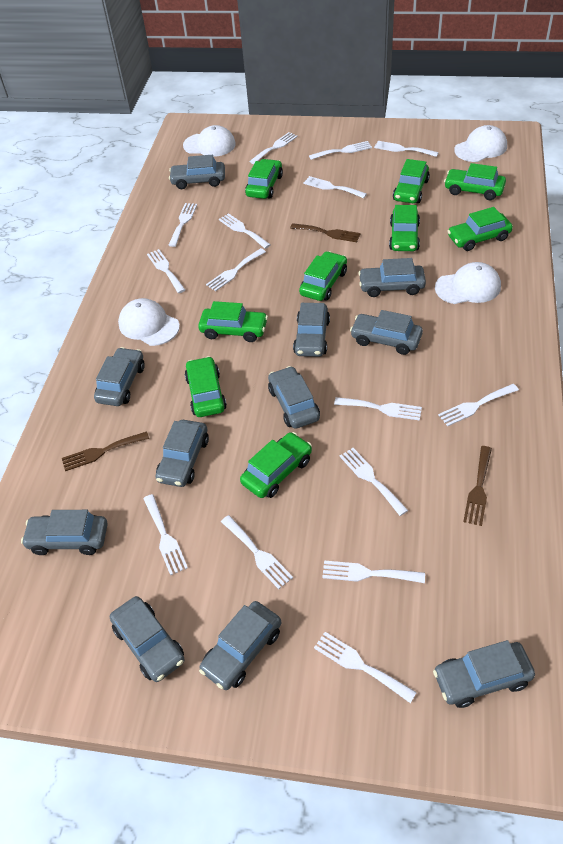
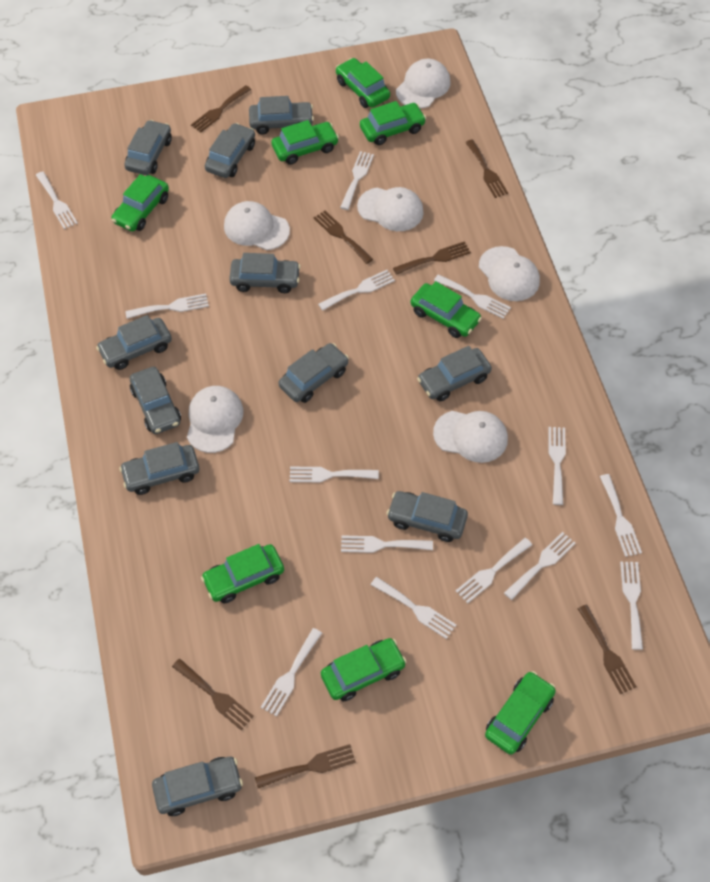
brown fork: [62,431,149,471] [290,223,361,242] [463,446,492,526] = 3 -> [172,659,254,730] [191,85,251,132] [255,744,356,788] [314,211,373,264] [393,242,471,275] [465,139,508,198] [578,605,637,694] = 7
green car: [185,356,227,417] [198,301,268,342] [240,432,312,498] [245,159,283,199] [299,251,347,301] [389,205,420,251] [393,159,430,203] [444,163,506,200] [447,207,513,251] = 9 -> [111,174,169,232] [201,544,284,604] [271,120,339,165] [321,638,407,701] [336,58,390,108] [360,101,426,145] [411,281,482,338] [485,671,556,755] = 8
white cap: [118,298,180,346] [183,125,236,157] [435,262,501,304] [454,125,507,162] = 4 -> [187,386,244,453] [224,201,290,250] [357,187,424,231] [396,59,451,108] [433,411,508,463] [479,246,540,301] = 6
white fork: [143,494,188,575] [147,249,185,293] [168,203,197,247] [206,248,266,291] [219,213,271,249] [221,515,293,589] [249,132,298,164] [303,176,367,198] [309,141,372,160] [314,632,417,703] [322,560,425,583] [334,397,422,421] [339,448,408,516] [374,141,439,157] [438,384,519,426] = 15 -> [36,171,78,229] [125,294,209,319] [261,628,322,717] [290,467,379,482] [318,270,395,311] [340,151,374,210] [341,535,433,553] [371,577,456,639] [434,274,511,319] [456,538,532,604] [504,532,576,600] [548,427,566,505] [600,474,642,557] [620,562,643,650] = 14

